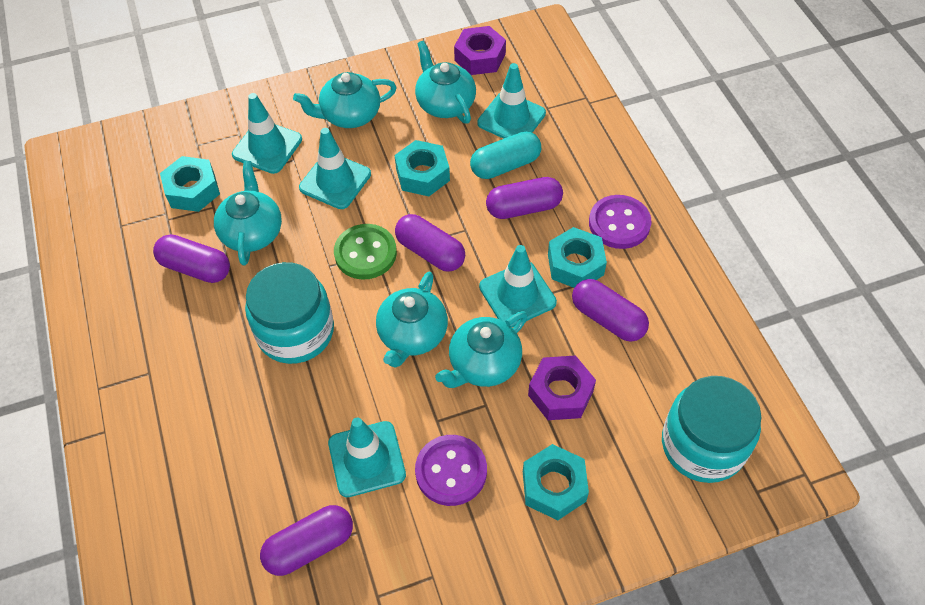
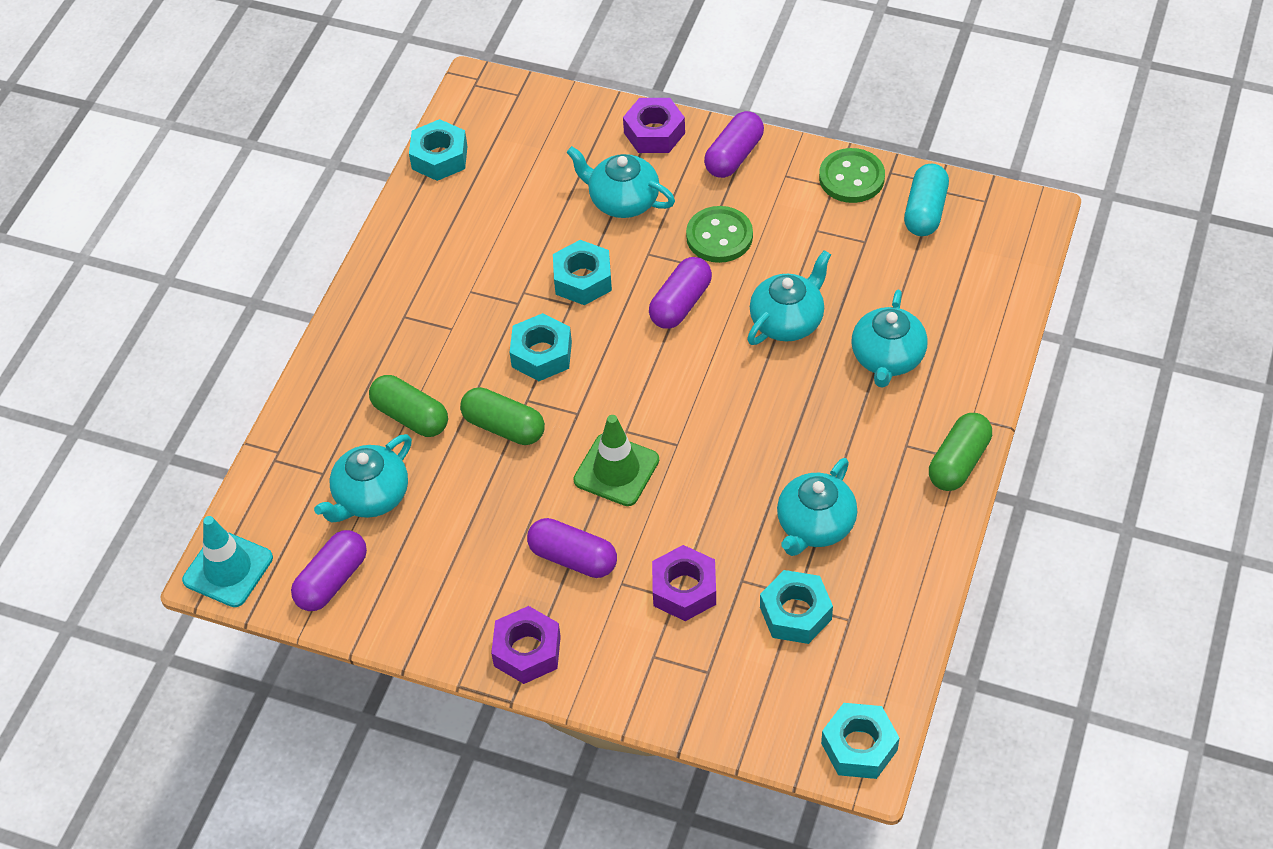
green button: [334,224,397,280] = 1 -> [686,206,753,263] [819,148,885,203] = 2
green capsule: none = 0 -> [369,375,448,437] [460,387,545,445] [929,413,992,491] = 3
green traffic cone: none = 0 -> [573,415,659,506] = 1
purple button: [415,435,487,506] [589,195,651,249] = 2 -> none = 0
purple capsule: [153,234,230,283] [260,505,353,576] [395,214,465,272] [486,177,563,219] [572,279,649,342] = 5 -> [291,530,367,611] [527,518,617,578] [649,257,712,329] [704,111,764,178] = 4
purple nut: [454,26,506,75] [528,355,596,420] = 2 -> [491,606,561,684] [623,98,685,153] [652,545,716,621] = 3
turquoise jar: [245,262,334,364] [662,376,761,483] = 2 -> none = 0
turquoise nut: [160,156,220,212] [395,140,450,196] [523,444,589,520] [548,227,607,288] = 4 -> [409,119,468,181] [510,313,572,381] [553,240,612,305] [760,570,833,644] [821,703,899,779] = 5
turquoise traffic cone: [232,93,302,174] [299,128,371,209] [328,418,406,497] [477,63,546,139] [479,245,557,327] = 5 -> [182,516,273,607] = 1

